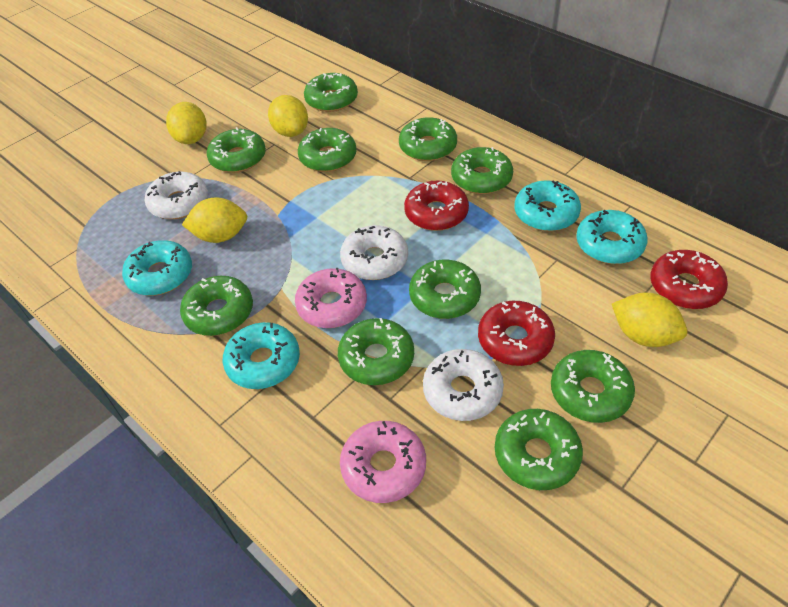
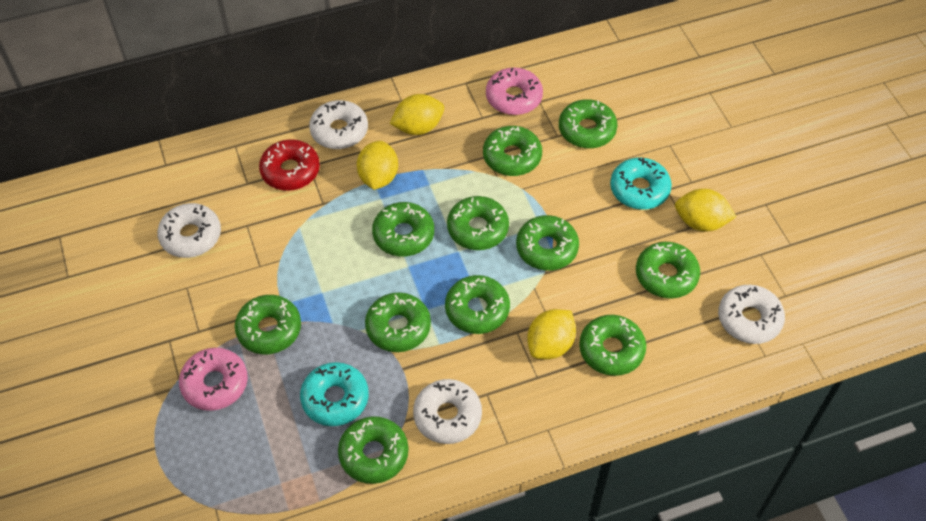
green donut: [180,276,253,336] [207,127,266,173] [298,128,357,172] [304,73,358,112] [338,318,414,385] [399,117,457,161] [409,260,481,319] [451,147,513,194] [495,409,583,490] [551,350,635,423] = 10 -> [235,295,301,354] [338,416,408,484] [365,292,431,352] [372,202,434,257] [445,275,510,334] [447,196,509,250] [483,126,542,176] [516,215,579,271] [559,99,617,149] [579,315,646,376] [636,242,700,299] = 11
red donut: [404,181,469,231] [478,301,555,366] [650,250,728,309] = 3 -> [259,139,320,191] = 1
turquoise donut: [122,240,192,296] [223,322,300,389] [515,180,581,231] [576,210,648,264] = 4 -> [300,362,369,426] [610,158,672,210] = 2
white donut: [145,171,208,219] [340,225,408,280] [423,349,504,421] = 3 -> [157,203,221,258] [309,100,368,149] [413,379,482,444] [718,285,785,344] = 4

